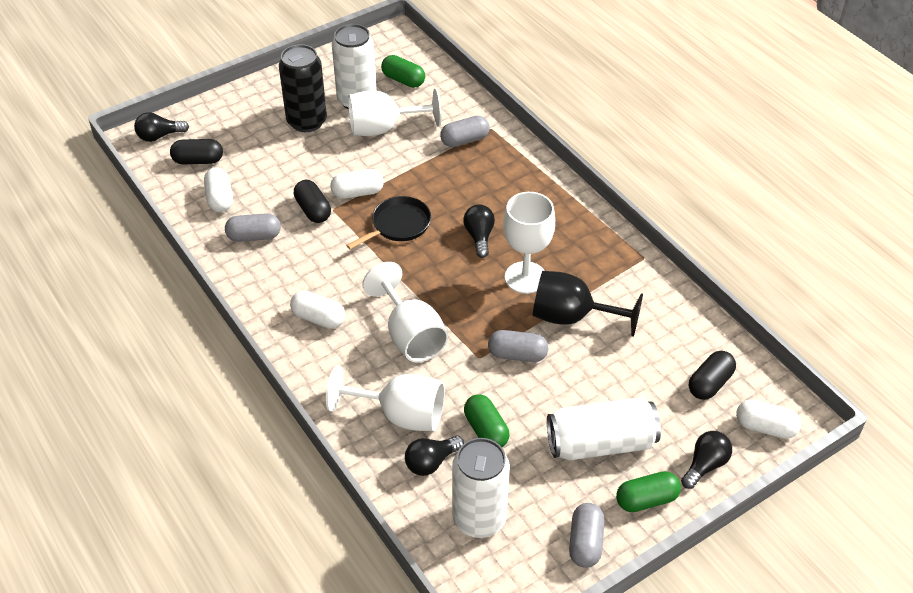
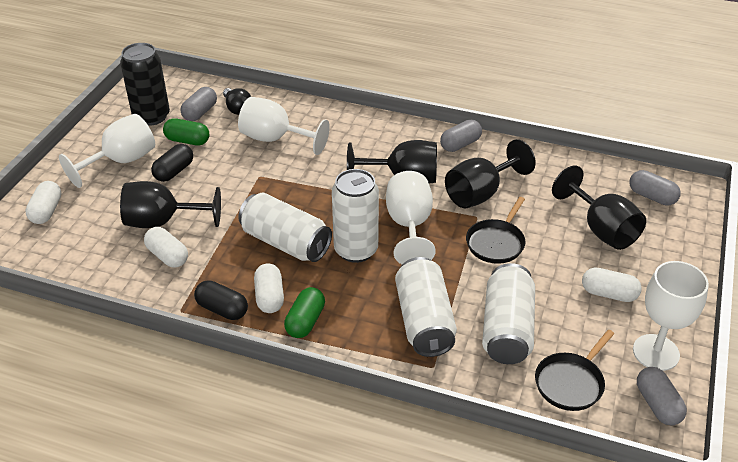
black capsule: [170,139,223,165] [294,180,331,223] [689,351,736,400] = 3 -> [151,144,193,182] [194,280,248,320] = 2
black goblet: [533,271,643,337] = 1 -> [120,181,221,228] [347,140,437,184] [445,139,536,208] [552,165,646,250] = 4
black light bulb: [134,112,189,142] [405,435,464,476] [463,204,495,258] [681,431,732,489] = 4 -> [223,88,251,115] = 1
black pan: [346,196,431,249] = 1 -> [466,197,525,264] [535,329,614,411] = 2
green capsule: [381,55,425,88] [464,395,509,447] [616,471,681,512] = 3 -> [163,118,209,146] [284,287,325,338] = 2
white can: [332,24,377,110] [452,438,510,538] [547,397,661,460] = 3 -> [238,193,332,262] [332,169,379,263] [395,257,457,357] [482,263,535,364] = 4

